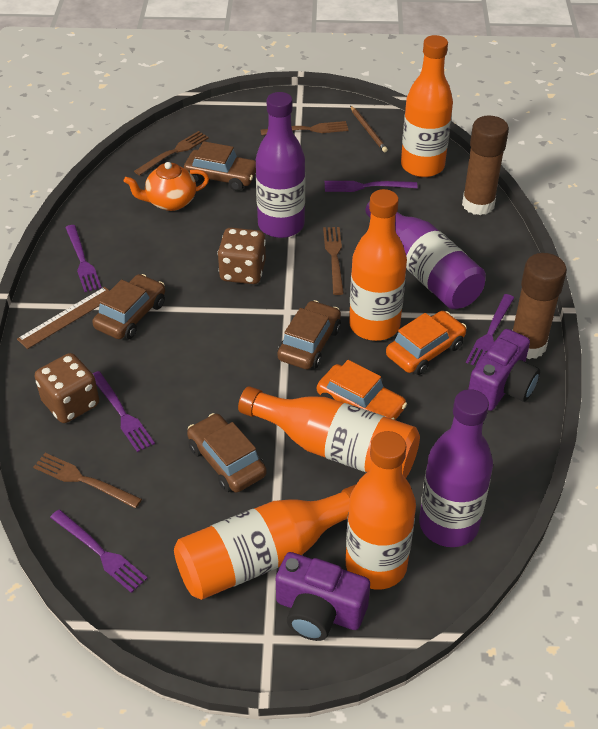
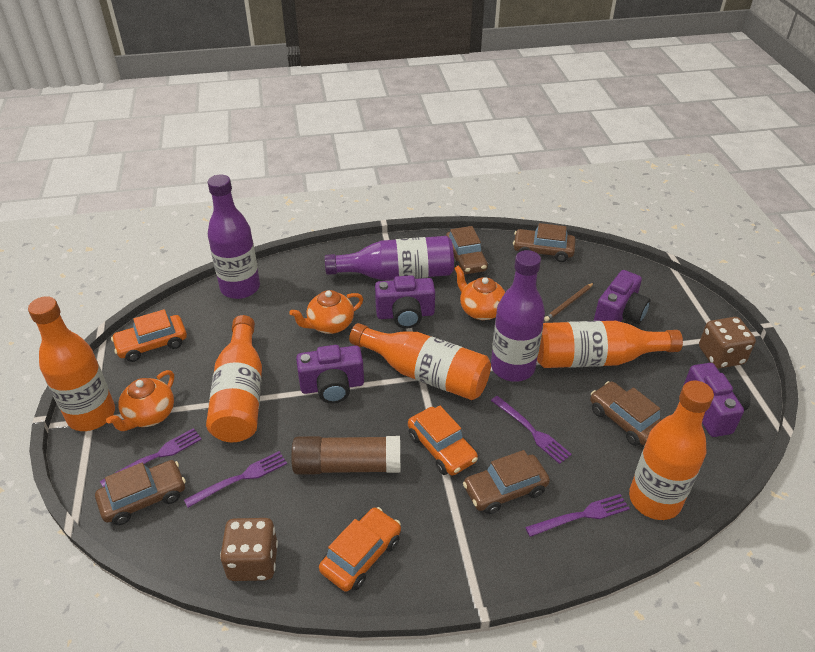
brown car: [92,274,165,340] [184,141,256,191] [187,413,267,493] [277,300,341,370] = 4 -> [95,460,186,525] [446,226,488,274] [463,450,550,514] [513,223,576,262] [590,381,662,446] = 5
brown fork: [33,453,142,508] [134,131,209,176] [261,121,348,135] [323,227,344,295] = 4 -> none = 0
brown glue stick: [462,116,509,215] [512,253,567,359] = 2 -> [291,436,400,475] = 1
brown ruler: [17,287,110,349] = 1 -> none = 0
orange car: [317,360,407,420] [386,311,467,375] = 2 -> [111,309,187,362] [319,507,401,592] [408,406,478,475] = 3
orange teapot: [124,162,209,211] = 1 -> [106,370,174,431] [289,290,363,334] [454,265,505,320] = 3
purple camera: [276,552,370,641] [468,329,540,411] = 2 -> [296,345,364,403] [375,275,435,328] [594,270,651,324] [683,363,751,437] = 4
purple fork: [50,509,148,593] [65,225,102,292] [93,371,155,452] [325,181,418,192] [466,294,514,365] = 5 -> [100,428,202,487] [184,451,287,508] [491,396,572,464] [525,494,630,537] = 4

